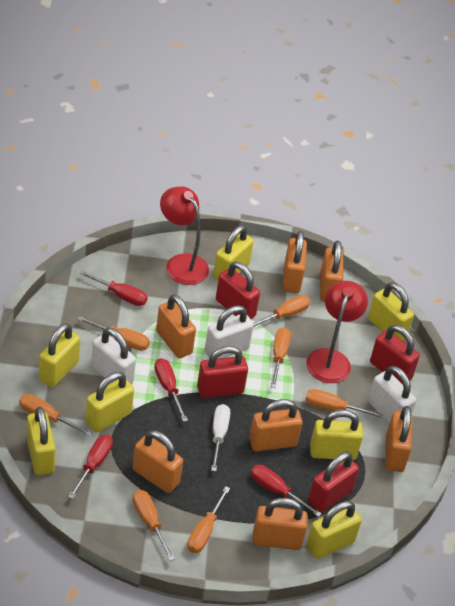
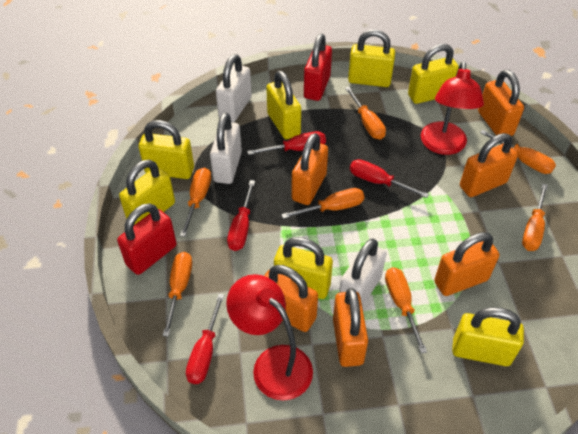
orange padlock: [133,430,183,493] [156,294,196,358] [249,399,303,451] [252,498,308,550] [282,231,307,293] [320,241,343,302] [385,406,412,472] = 7 -> [264,265,318,332] [292,133,328,205] [333,288,368,367] [434,232,499,296] [460,133,518,197] [478,70,524,136] = 6
red padlock: [197,346,248,398] [216,262,260,319] [308,452,359,513] [370,325,420,384] = 4 -> [117,203,177,275] [304,34,332,101] = 2
white screwdriver: [211,404,230,472] = 1 -> none = 0

